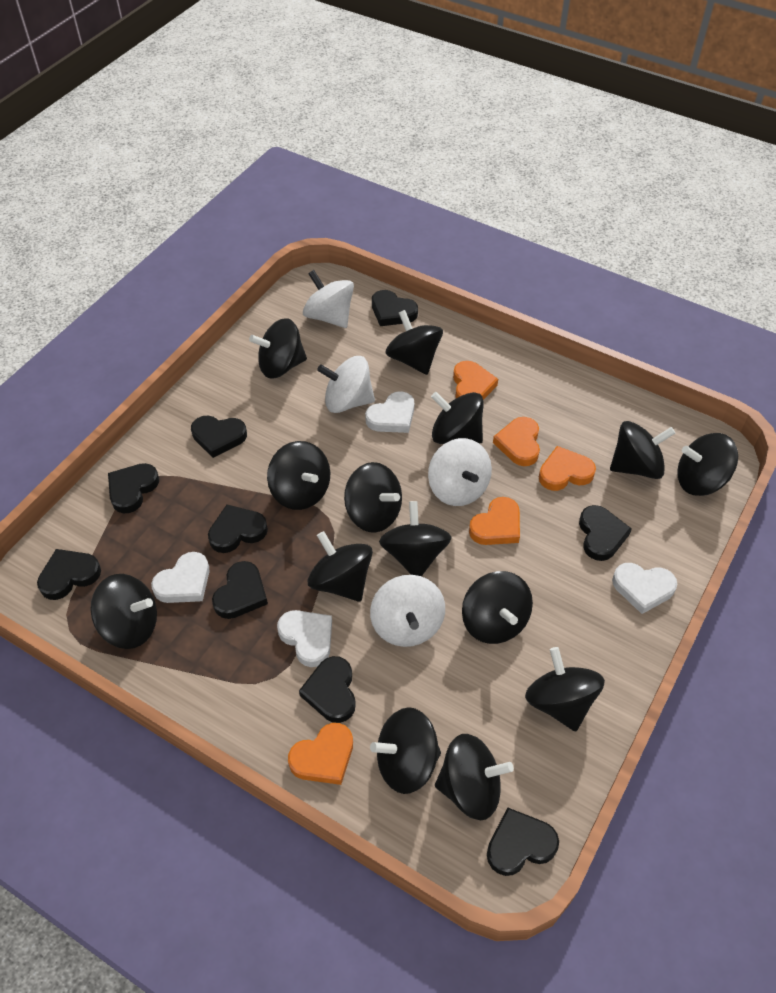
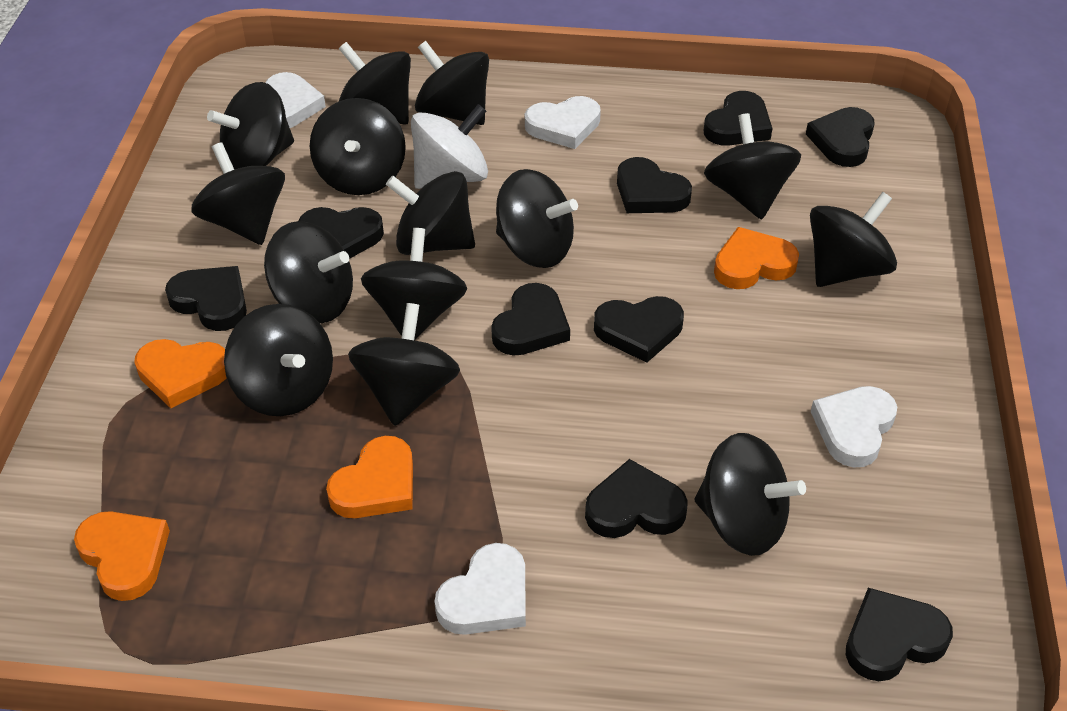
orange heart: [288,723,353,785] [453,361,498,400] [469,497,520,545] [493,417,540,466] [539,446,596,491] = 5 -> [74,511,170,601] [134,339,227,408] [326,436,413,518] [714,227,799,289] = 4
white spinning top: [303,270,354,328] [317,356,375,413] [370,575,445,647] [428,438,492,506] = 4 -> [411,104,488,189] = 1

